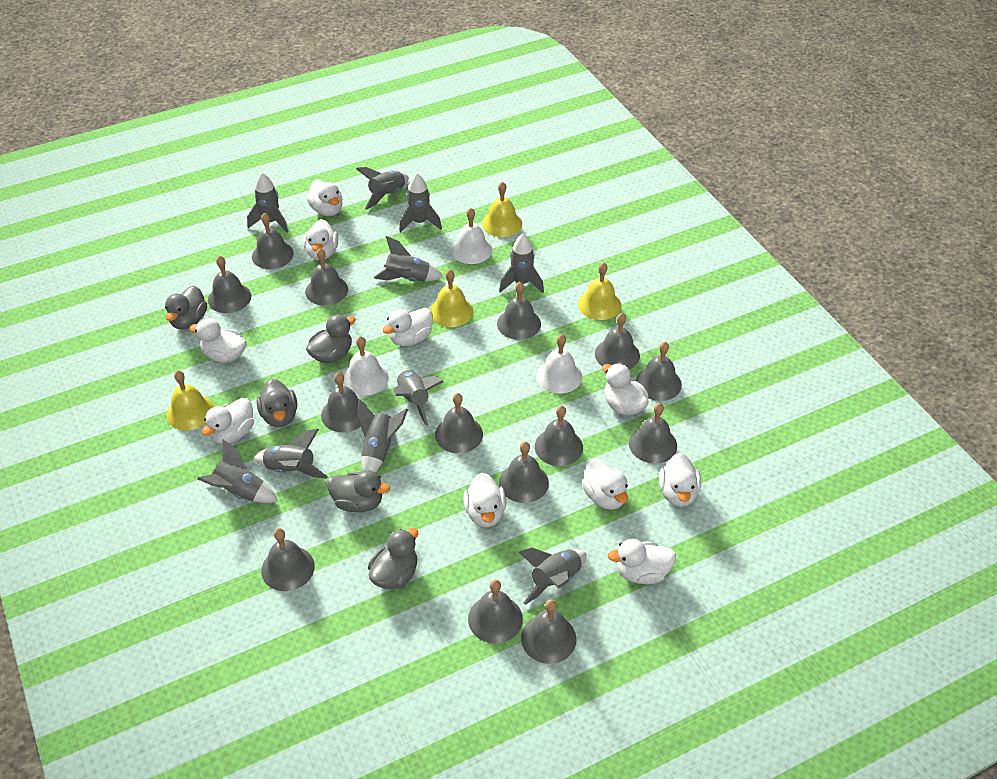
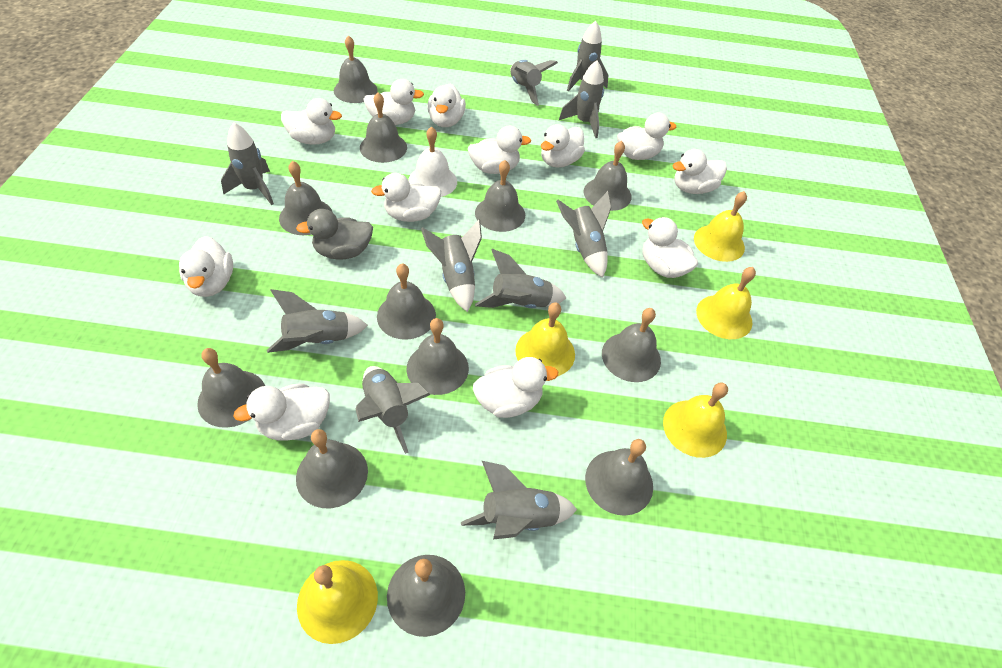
grey bell: [208,256,251,313] [252,213,294,269] [261,528,315,591] [305,248,348,306] [321,372,367,432] [435,393,483,453] [468,579,523,644] [497,282,541,340] [499,442,549,503] [521,599,577,664] [535,405,583,466] [595,313,640,369] [629,403,677,464] [636,342,682,401] = 14 -> [197,348,265,428] [279,161,333,235] [296,429,368,508] [334,35,378,103] [360,92,407,163] [377,264,436,340] [387,555,465,637] [407,318,469,395] [475,160,525,232] [584,141,632,211] [585,439,653,516] [602,308,661,382] = 12
grey duck: [165,286,207,329] [257,379,297,427] [306,314,356,363] [327,470,390,512] [368,528,418,589] = 5 -> [296,209,373,260] = 1
white bell: [343,336,389,396] [451,208,492,264] [536,334,582,394] = 3 -> [408,126,457,197] = 1
white duck: [189,318,247,363] [202,398,254,444] [303,219,338,260] [307,179,343,216] [383,308,433,347] [463,473,506,527] [582,458,628,510] [602,363,649,415] [608,539,676,584] [659,453,701,507] = 10 -> [179,236,233,297] [233,384,330,440] [281,98,342,145] [363,79,424,125] [371,173,441,222] [427,84,466,127] [468,126,531,174] [473,357,558,418] [541,124,585,168] [617,113,676,160] [642,217,698,278] [672,149,727,194] = 12
yellow bell: [167,370,214,430] [430,270,473,327] [482,182,522,237] [578,262,621,320] = 4 -> [297,560,378,644] [515,302,575,376] [663,383,728,458] [694,191,747,262] [696,267,756,339] = 5

